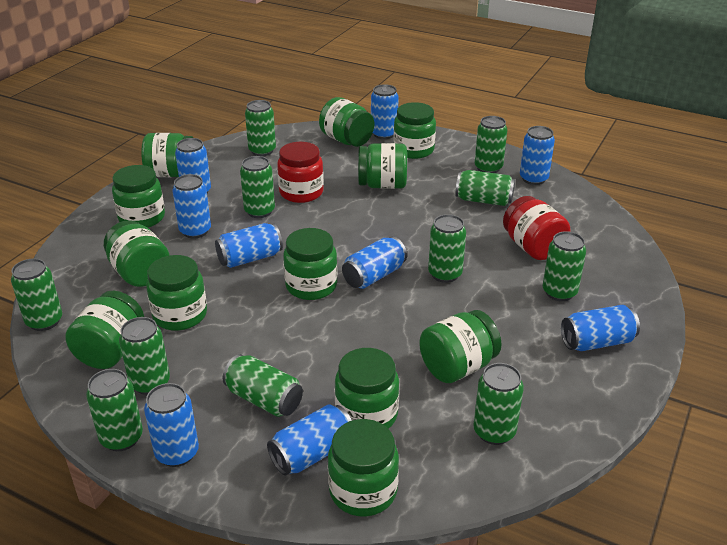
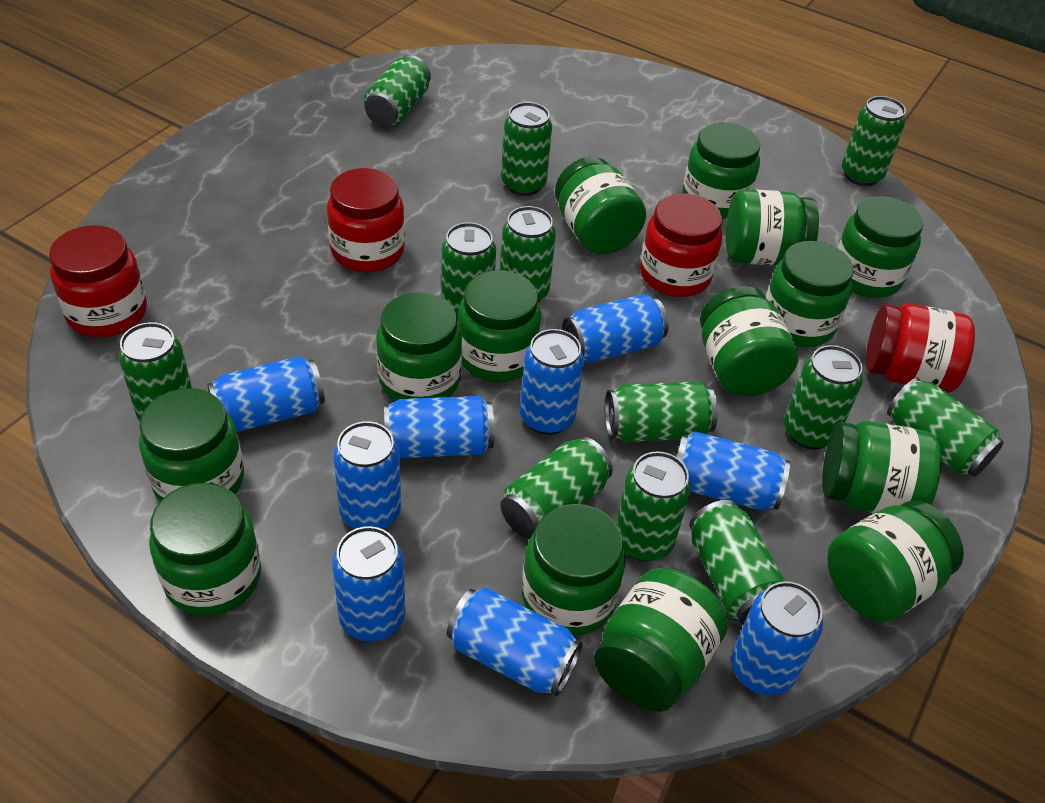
green can: [11,259,62,331] [86,369,143,451] [119,317,170,395] [222,354,303,417] [240,156,275,218] [245,100,276,156] [428,214,466,283] [455,170,515,206] [473,363,524,445] [475,116,507,173] [543,231,586,301] = 11 -> [118,322,192,421] [364,55,431,126] [441,222,496,322] [500,206,556,302] [500,437,613,539] [501,102,552,196] [605,381,718,442] [616,451,691,562] [690,500,785,625] [784,345,863,450] [842,96,906,186] [887,378,1004,477] = 12
green jar: [65,291,144,369] [104,220,169,287] [112,165,165,228] [141,133,193,177] [146,255,207,331] [283,228,338,300] [319,97,374,147] [328,419,399,516] [335,348,399,429] [358,143,407,189] [393,102,436,159] [419,310,502,383] = 12 -> [139,388,244,501] [149,483,261,616] [376,292,462,401] [458,270,541,382] [522,504,625,636] [555,157,646,254] [594,568,728,712] [682,122,760,219] [700,286,798,396] [726,189,819,265] [766,241,854,347] [822,421,941,513] [827,500,964,622] [837,196,923,298] = 14
red jar: [277,142,324,203] [503,196,570,260] = 2 -> [49,225,147,337] [327,168,405,272] [640,194,722,297] [866,304,975,393] = 4

